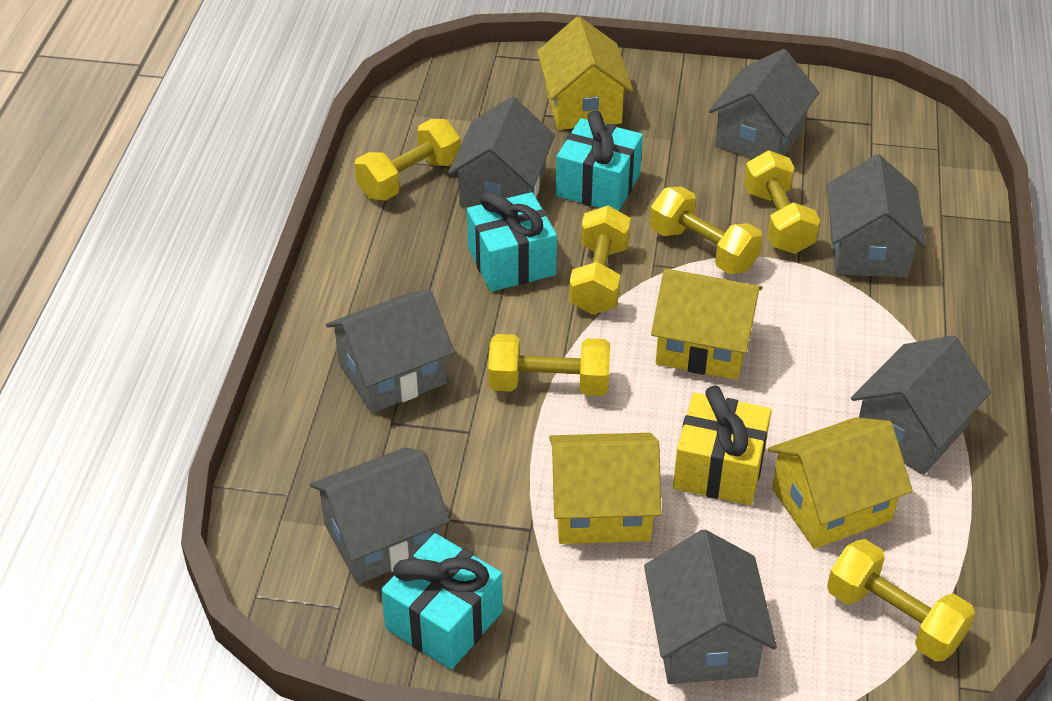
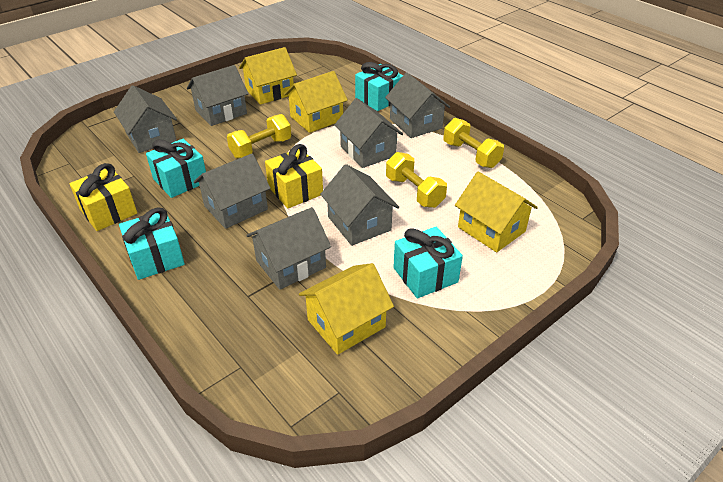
turquoise gift: [381,533,503,670] [467,191,557,292] [556,110,643,211] = 3 -> [119,208,185,280] [146,139,206,198] [355,62,403,111] [393,227,463,298] = 4
yellow dumbbell: [355,119,461,201] [488,334,610,396] [569,205,631,314] [650,187,763,274] [744,150,820,254] [827,539,975,662] = 6 -> [227,114,291,159] [386,152,447,208] [443,118,504,168] = 3
yellow gift: [673,385,772,505] = 1 -> [69,163,137,231] [265,144,323,208] = 2

